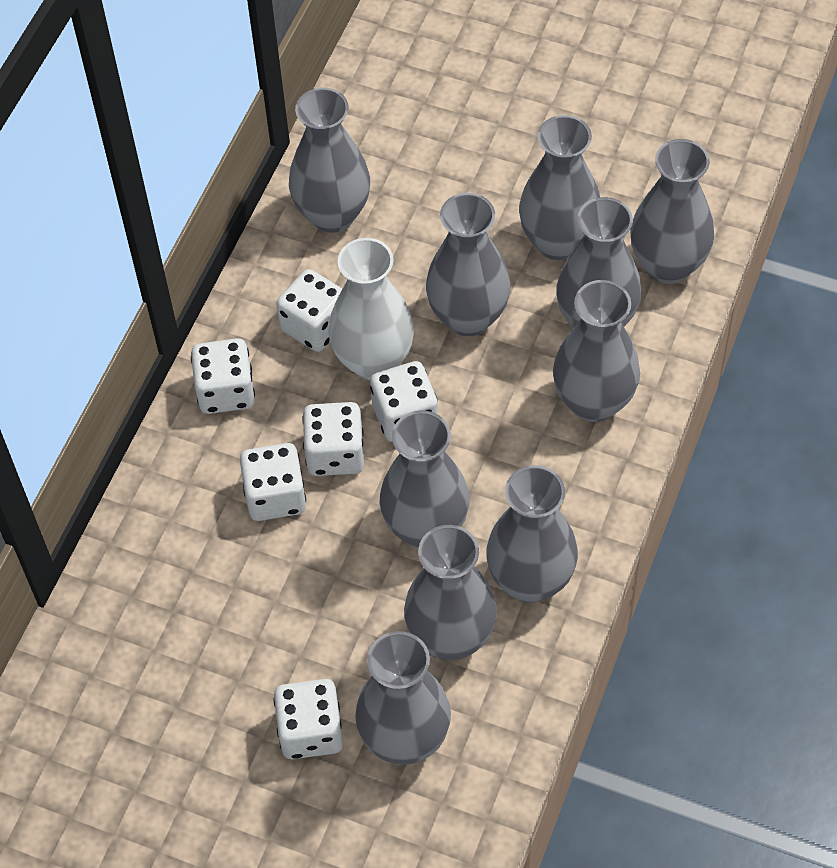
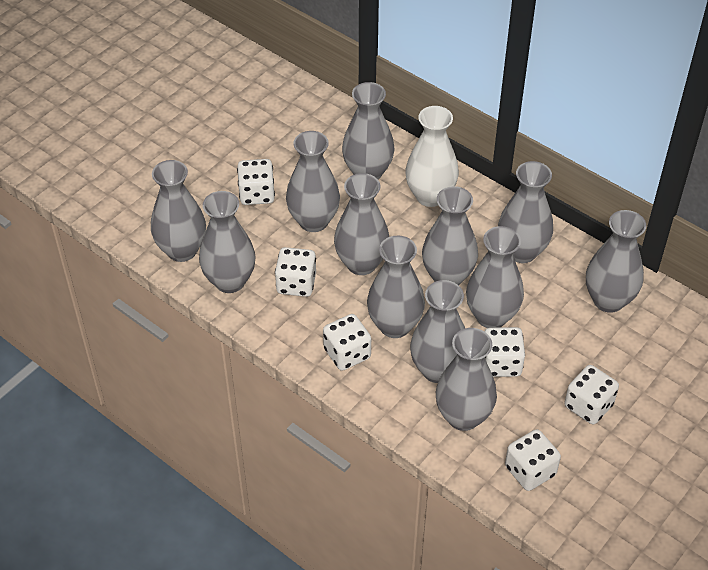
grey vase: [289,88,370,233] [355,631,451,765] [380,411,469,548] [404,525,497,660] [426,193,510,336] [486,465,578,603] [519,115,600,260] [553,280,640,422] [556,197,641,328] [630,139,714,284] = 10 -> [151,160,206,262] [199,191,256,293] [286,131,340,232] [334,173,389,275] [342,82,394,180] [367,236,425,338] [410,280,465,383] [422,186,478,285] [436,328,497,431] [466,226,524,328] [498,161,553,263] [586,210,646,313] = 12

